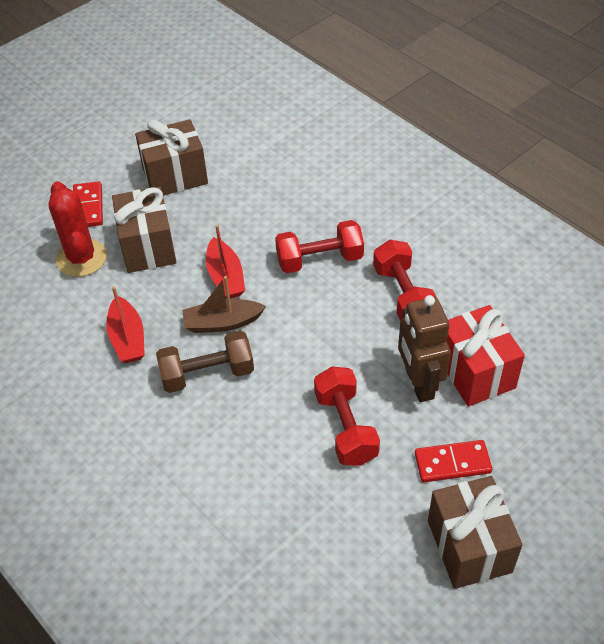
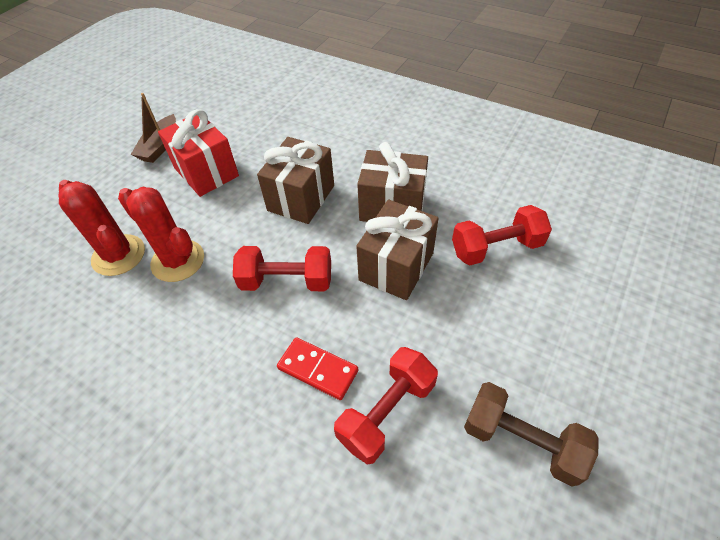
brown robot: [398,295,451,402] = 1 -> none = 0
red boat: [106,287,145,363] [206,225,245,299] = 2 -> none = 0
red cactus: [49,181,107,277] = 1 -> [59,180,145,276] [118,187,204,282] = 2
red domino: [73,181,103,227] [415,440,492,482] = 2 -> [277,337,358,400] = 1

